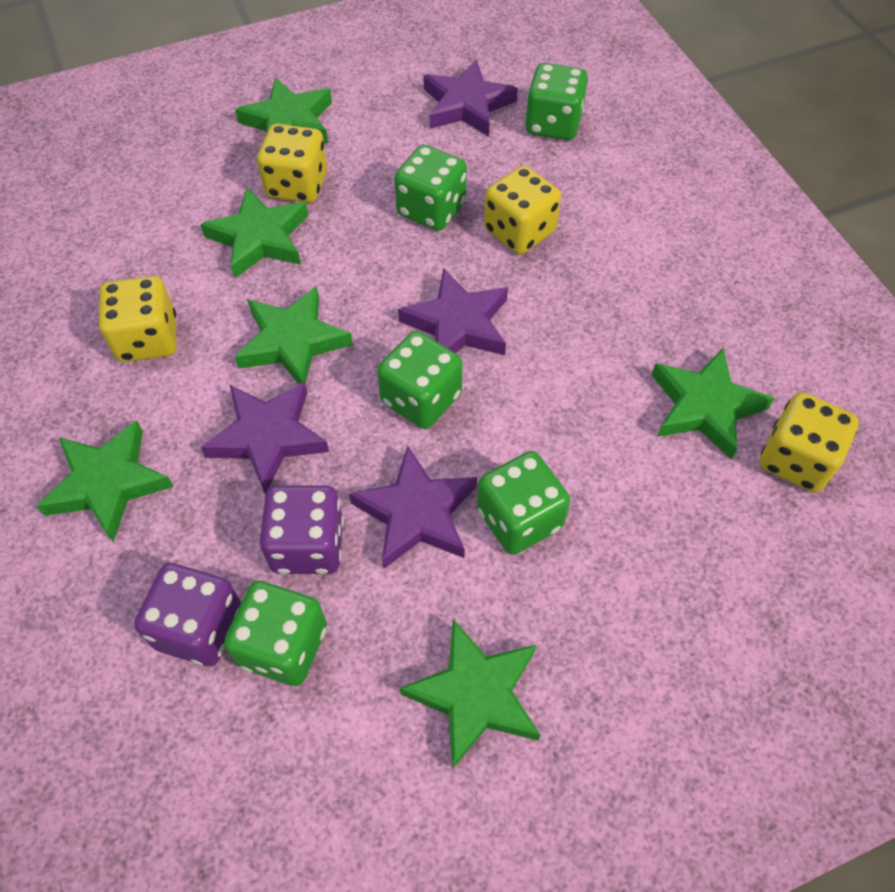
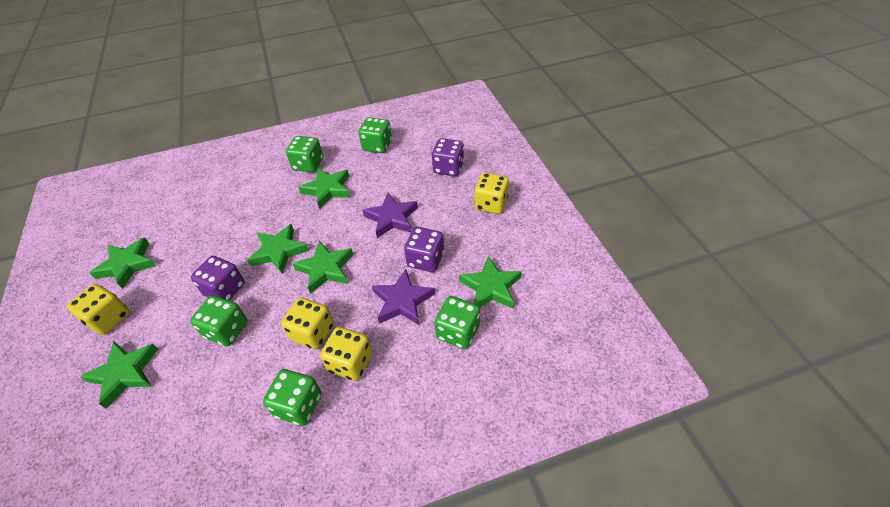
purple dice: [134,563,241,666] [260,485,344,574] = 2 -> [191,256,245,300] [404,227,444,272] [432,138,464,176] = 3
purple star: [201,381,329,494] [349,445,477,569] [398,268,508,355] [423,60,518,137] = 4 -> [363,193,418,238] [372,269,435,325] = 2

